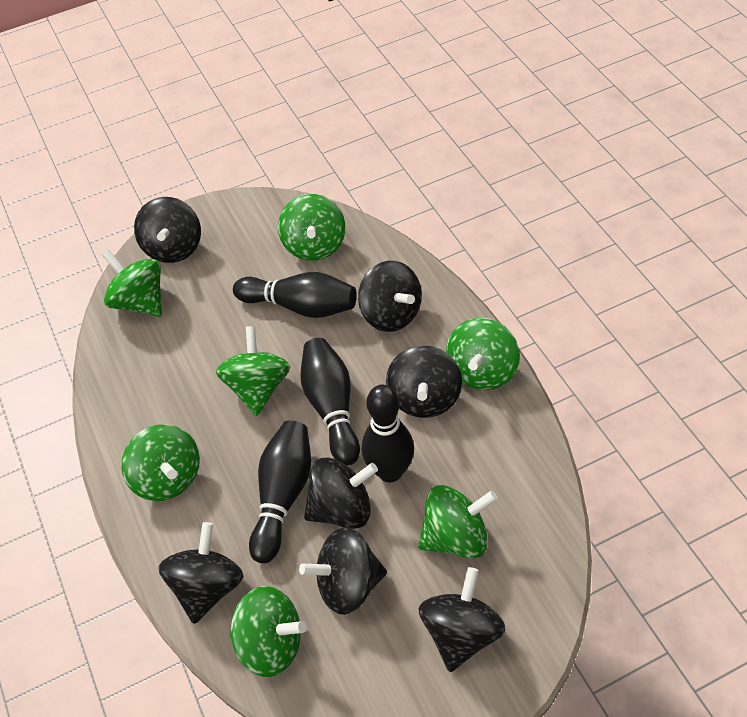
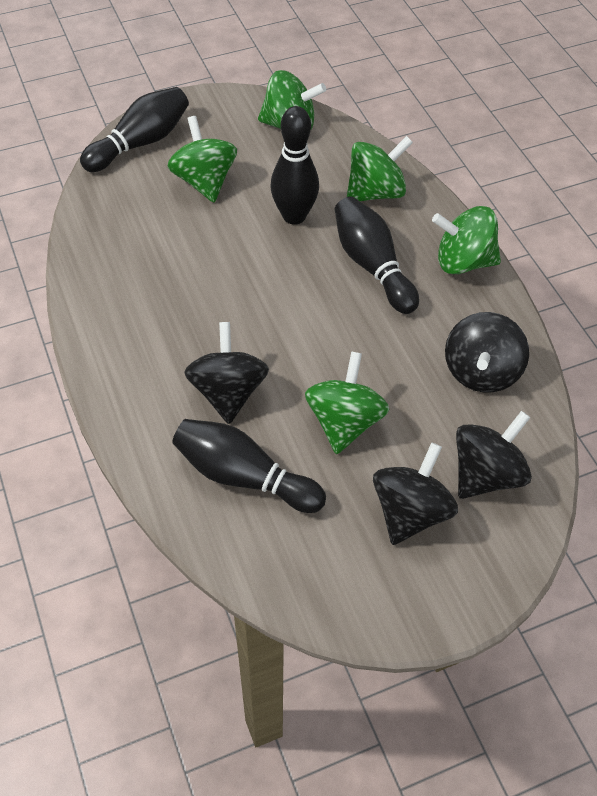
black spinning top: [134,197,201,263] [158,522,243,624] [299,528,387,615] [304,457,378,529] [358,261,422,332] [386,345,462,418] [419,567,505,672] = 7 -> [184,322,269,424] [373,442,458,545] [445,312,529,393] [456,411,532,499] = 4
green spinning top: [102,250,162,317] [121,424,200,501] [216,326,290,416] [230,586,306,677] [278,194,345,261] [418,485,498,559] [446,318,520,390] = 7 -> [168,116,237,203] [258,70,326,129] [305,351,390,454] [347,136,413,201] [432,206,501,274] = 5

